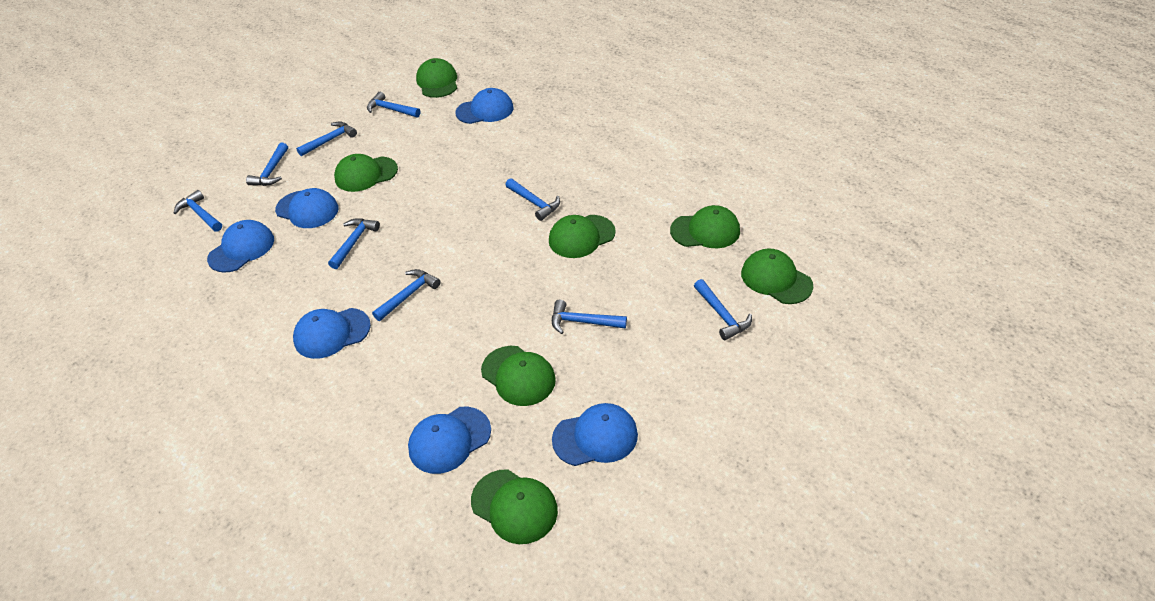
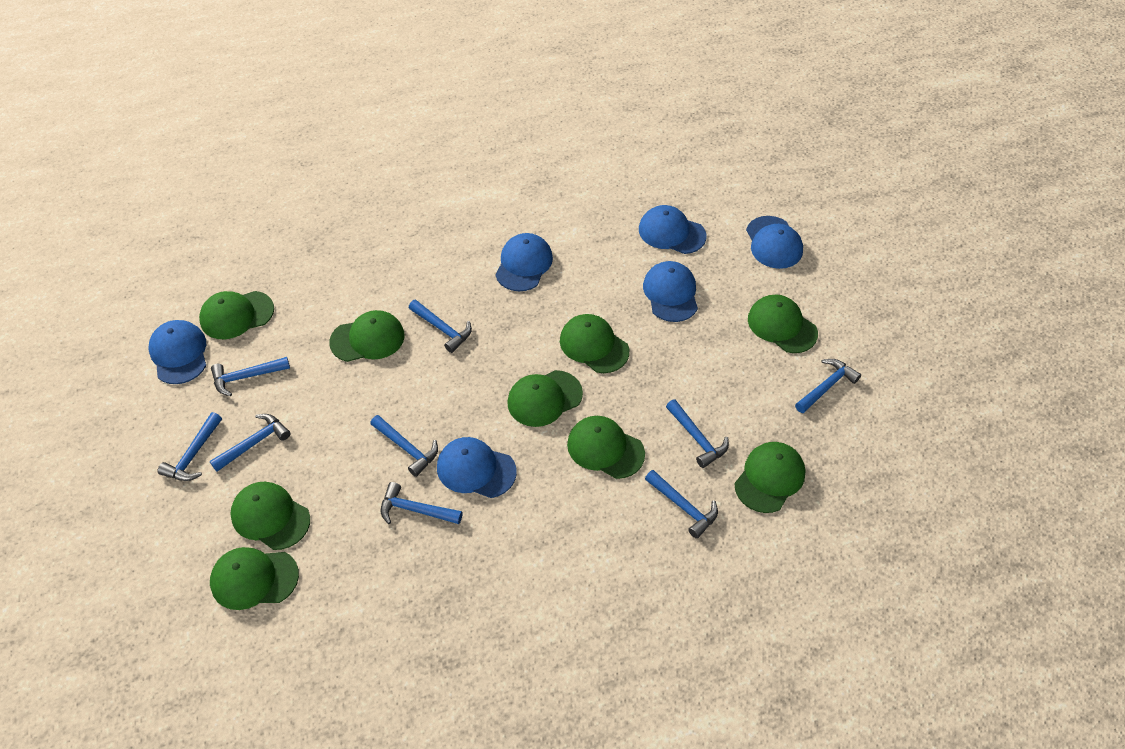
green cap: [334,154,398,192] [416,58,457,98] [471,469,558,544] [481,346,556,406] [549,215,616,258] [670,205,740,248] [741,248,813,304] = 7 -> [199,291,274,339] [210,547,299,610] [230,482,310,550] [329,310,405,362] [507,370,583,427] [560,314,629,373] [567,416,645,479] [735,442,806,513] [748,295,818,353] = 9

